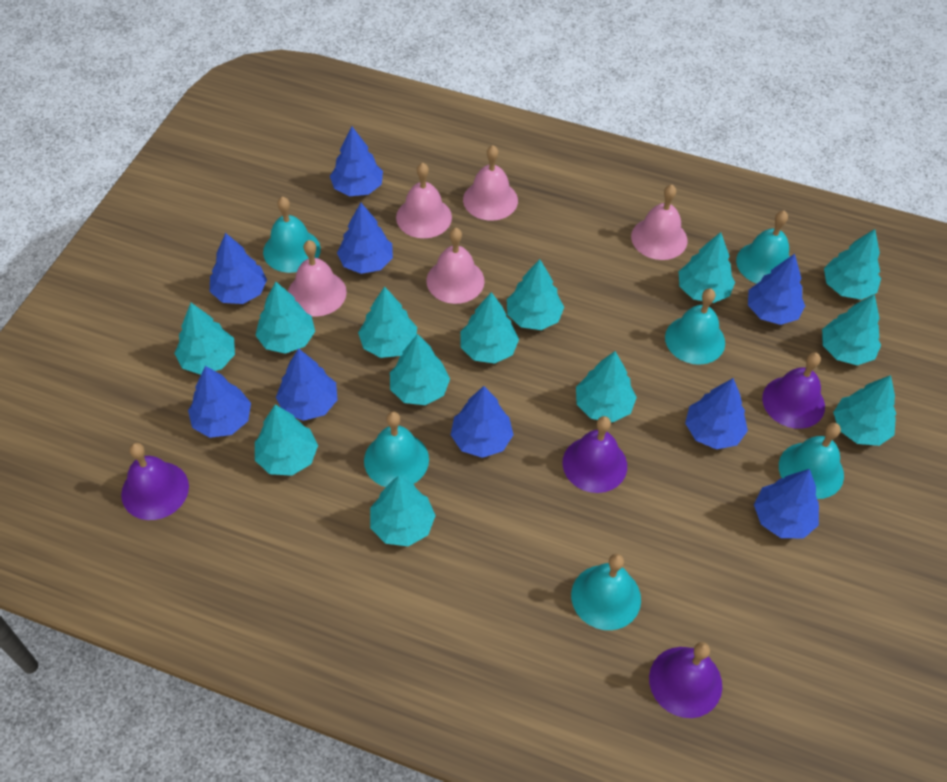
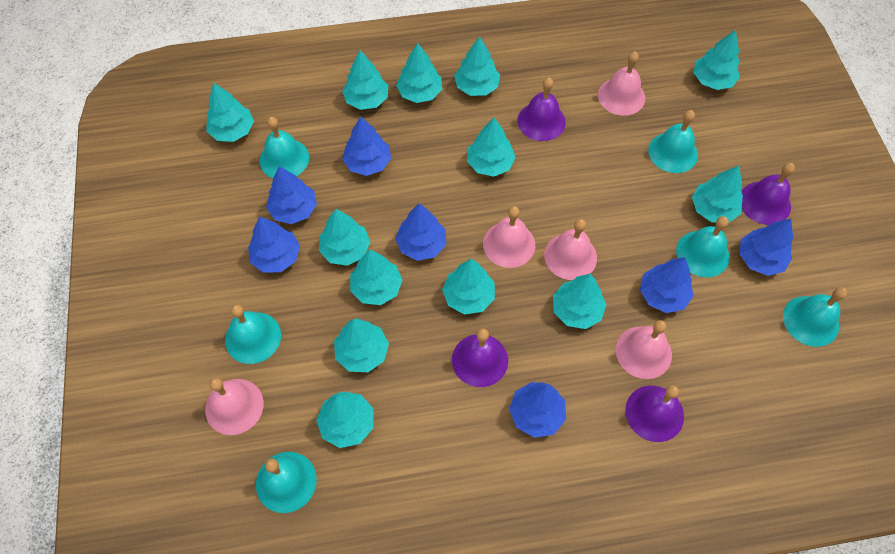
blue tree: [188,366,251,438] [210,233,267,304] [276,348,338,421] [330,127,383,196] [337,203,393,274] [451,386,513,458] [685,378,748,449] [748,254,805,325] [754,469,819,538] = 9 -> [248,217,300,273] [266,166,317,224] [342,117,391,176] [395,203,446,261] [509,382,566,438] [640,257,694,313] [739,219,793,276] = 7

